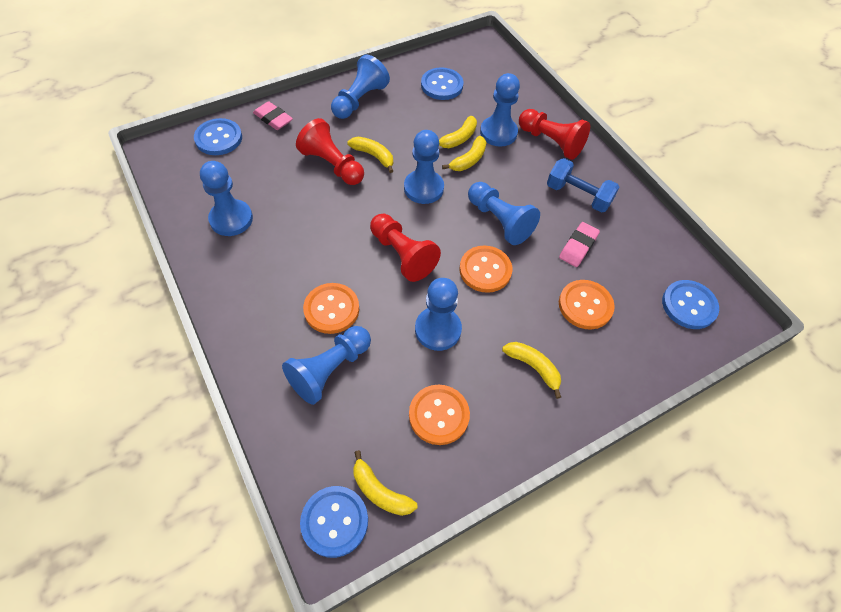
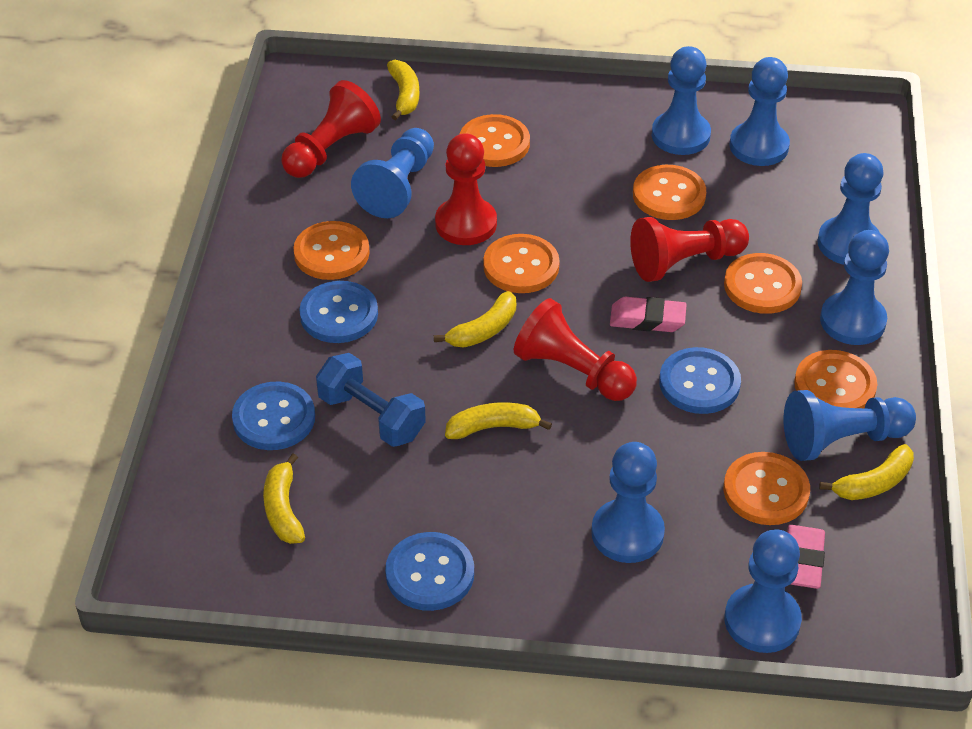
blue pawn: [200,161,253,236] [282,326,371,405] [331,55,390,119] [404,130,444,204] [415,278,462,351] [468,182,540,245] [480,73,520,146] = 7 -> [351,128,434,218] [591,442,665,563] [652,46,711,155] [725,529,802,653] [730,57,790,166] [784,390,916,461] [817,153,884,265] [820,230,889,345] = 8
orange button: [303,283,359,334] [409,385,470,445] [459,246,512,293] [559,280,615,330] = 4 -> [293,221,370,280] [460,114,530,167] [483,234,559,293] [633,165,706,220] [723,452,810,525] [724,253,802,314] [794,350,877,408] = 7
red pawn: [296,118,364,185] [370,214,441,282] [519,109,590,160] = 3 -> [281,80,381,178] [435,133,497,245] [514,298,637,401] [630,217,749,282] = 4

